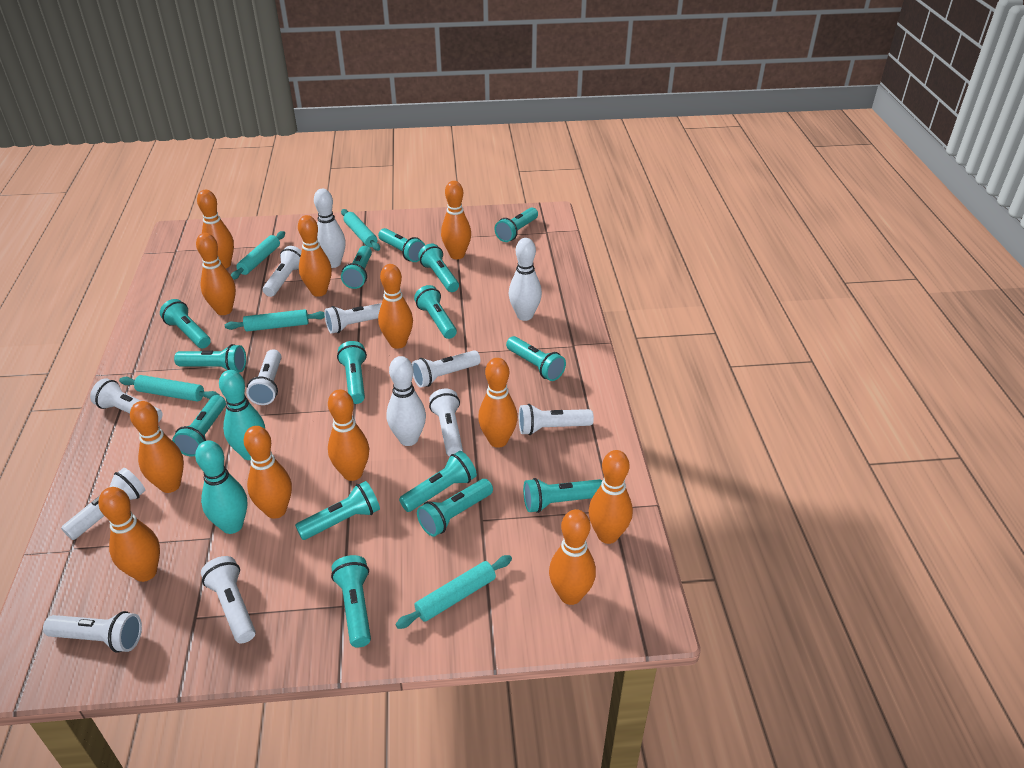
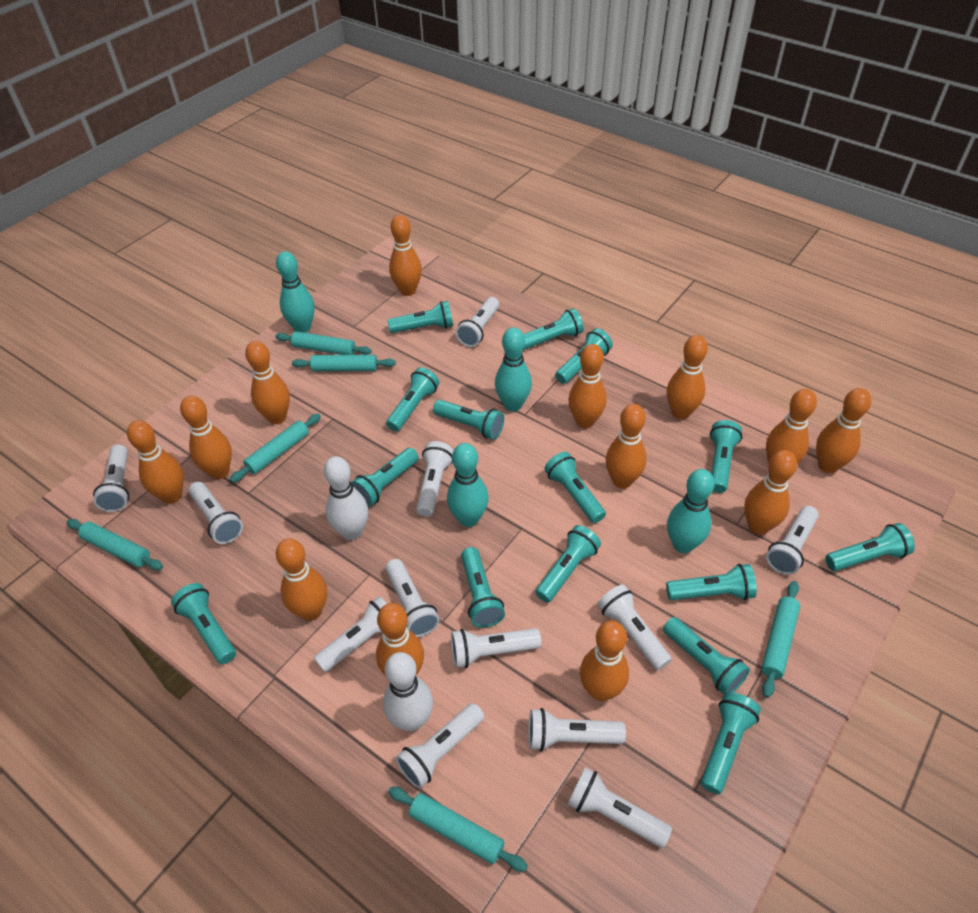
orange bowling pin: [98,487,160,582] [130,401,184,493] [196,233,236,315] [197,190,234,268] [244,426,292,519] [298,215,332,297] [328,389,369,481] [378,264,413,349] [441,181,471,259] [478,358,518,448] [549,509,596,605] [588,450,633,544] = 12 -> [127,420,184,504] [180,395,232,479] [245,341,290,424] [276,538,327,621] [376,603,424,676] [389,215,422,296] [568,344,607,428] [580,621,629,701] [606,404,646,489] [667,335,708,419] [744,450,797,535] [766,389,817,464] [816,388,871,473] = 13
turquoise bowling pin: [195,440,247,534] [219,370,265,460] = 2 -> [276,251,315,333] [447,443,489,527] [495,327,532,411] [667,469,715,553] = 4
turquoise rolling pin: [119,375,219,402] [225,309,325,332] [231,231,285,280] [341,209,380,251] [396,555,512,629] = 5 -> [67,519,163,570] [230,414,321,483] [275,331,372,355] [292,355,396,371] [388,787,528,872] [761,581,800,698] = 6
white bowling pin: [314,189,346,268] [387,356,426,446] [509,238,542,321] = 3 -> [324,456,368,540] [383,652,433,731] = 2
white flashlight: [43,611,142,653] [61,468,145,540] [90,378,163,422] [201,556,256,643] [246,349,281,405] [263,246,302,297] [324,303,382,334] [412,350,481,388] [429,389,463,457] [519,404,594,435] = 10 -> [93,445,129,512] [189,482,243,544] [314,596,387,672] [385,559,440,637] [395,703,484,789] [416,441,454,517] [451,628,541,668] [456,297,499,347] [528,708,626,751] [568,767,672,848] [598,584,672,670] [766,506,819,575] = 12

